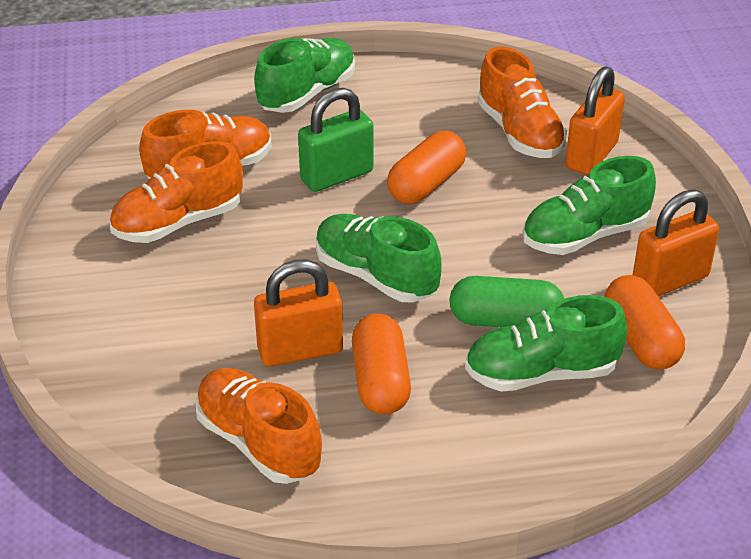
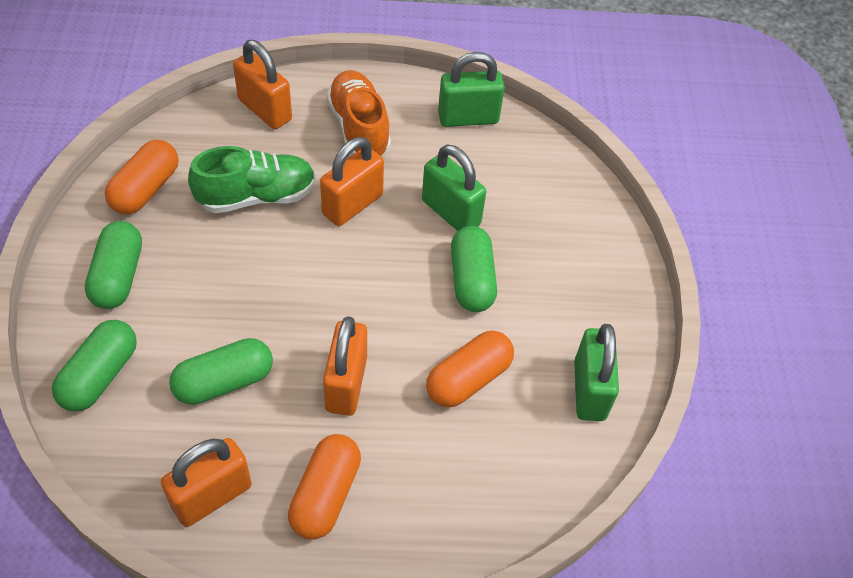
green capsule: [449,276,564,327] = 1 -> [52,320,137,412] [85,221,142,309] [169,338,273,405] [451,226,497,312] = 4
green padlock: [298,88,373,192] = 1 -> [422,144,486,231] [438,52,505,127] [574,324,619,421] = 3
green shoe: [254,38,355,113] [316,214,441,302] [465,295,627,392] [522,156,656,255] = 4 -> [188,146,316,213] = 1
orange padlock: [254,260,343,367] [565,66,625,175] [633,190,719,296] = 3 -> [161,438,252,527] [233,40,292,129] [320,137,384,226] [323,316,367,416] = 4
orange shoe: [110,141,243,243] [139,110,271,179] [196,368,322,484] [477,46,567,158] = 4 -> [327,70,391,156] = 1

